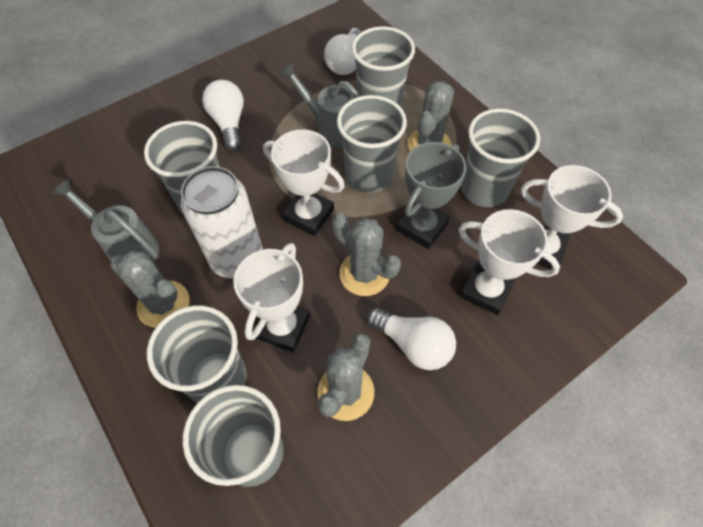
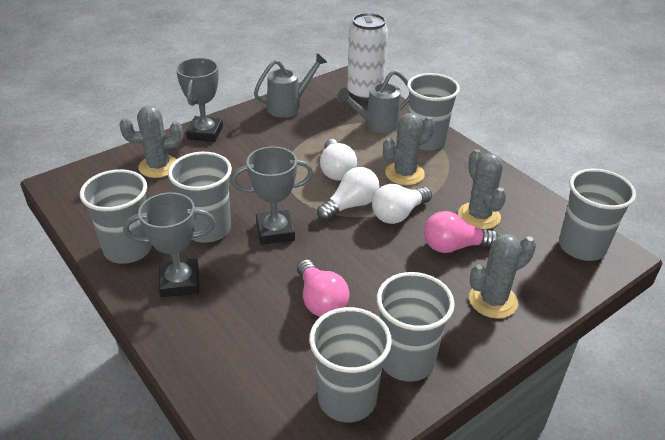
grey trophy: [397,142,466,249] = 1 -> [123,192,215,297] [176,58,223,142] [231,146,313,245] = 3
pink light bulb: none = 0 -> [297,259,349,317] [424,211,498,253] = 2
white trophy: [233,243,310,352] [263,130,345,236] [458,209,560,315] [521,165,623,269] = 4 -> none = 0

